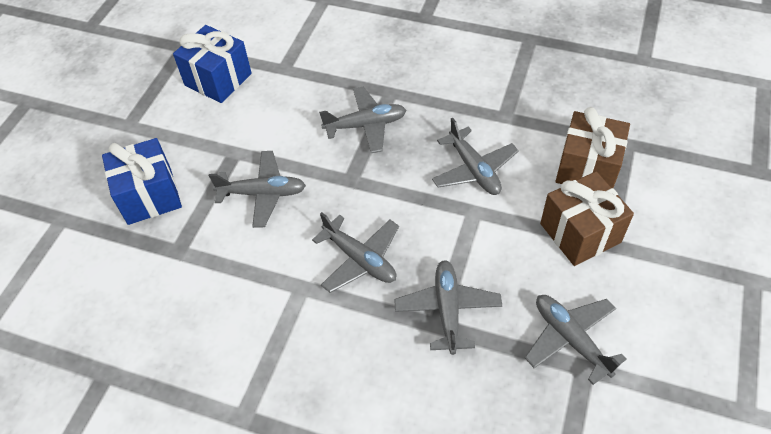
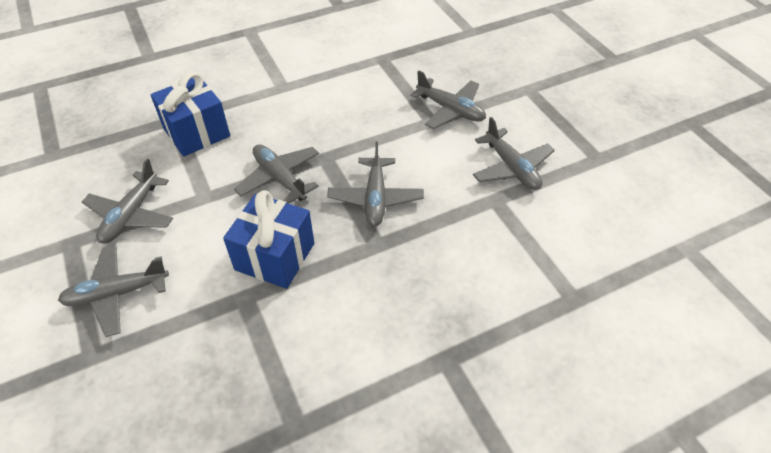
brown gift: [540,171,634,266] [556,107,630,188] = 2 -> none = 0

